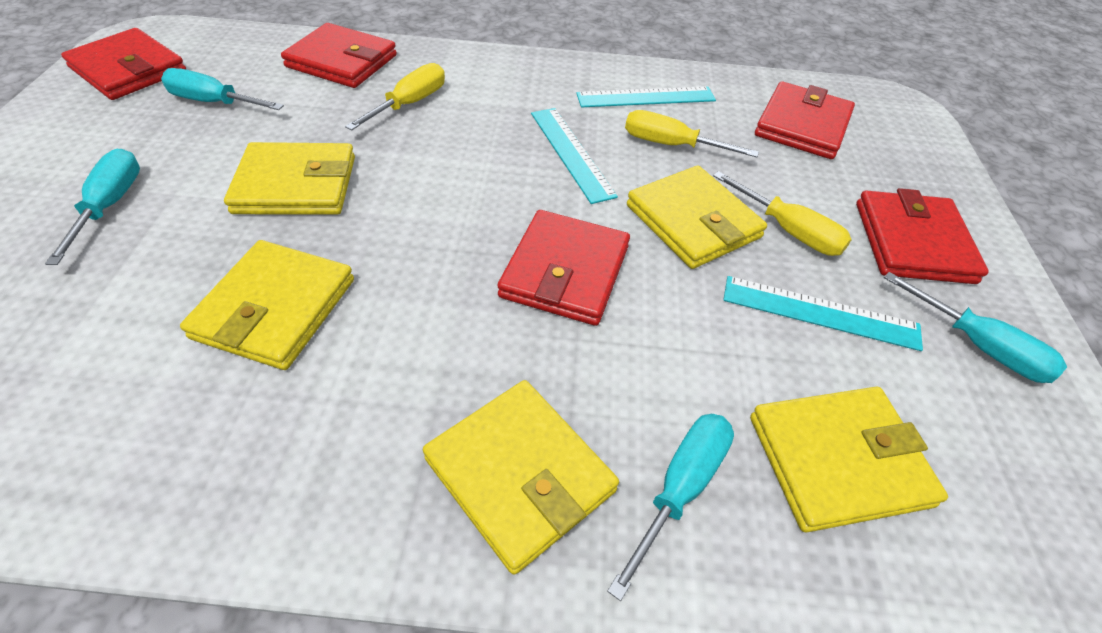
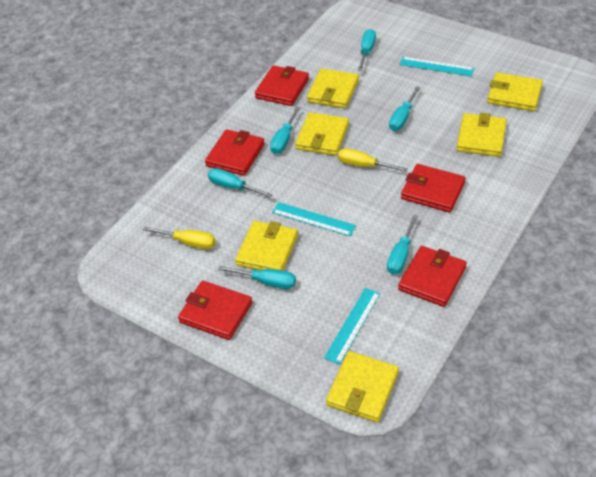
turquoise screwdriver: [45,149,140,265] [161,68,284,110] [607,414,734,601] [884,272,1067,383] = 4 -> [208,168,273,198] [218,266,296,289] [270,106,300,154] [358,29,376,71] [387,215,418,274] [389,86,421,131] = 6
yellow screwdriver: [345,63,445,131] [625,110,759,157] [713,171,852,256] = 3 -> [143,227,215,249] [338,148,408,172] = 2
yellow wallet: [180,240,354,370] [224,142,355,215] [423,380,619,575] [627,166,767,269] [750,387,948,533] = 5 -> [235,221,298,271] [295,112,349,156] [307,68,359,108] [326,351,399,422] [456,113,507,157] [487,72,543,111] = 6

